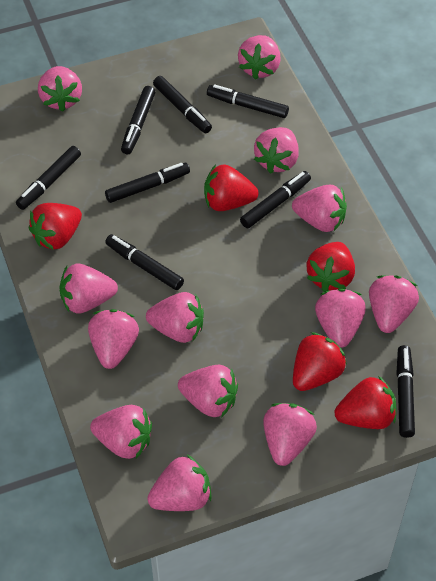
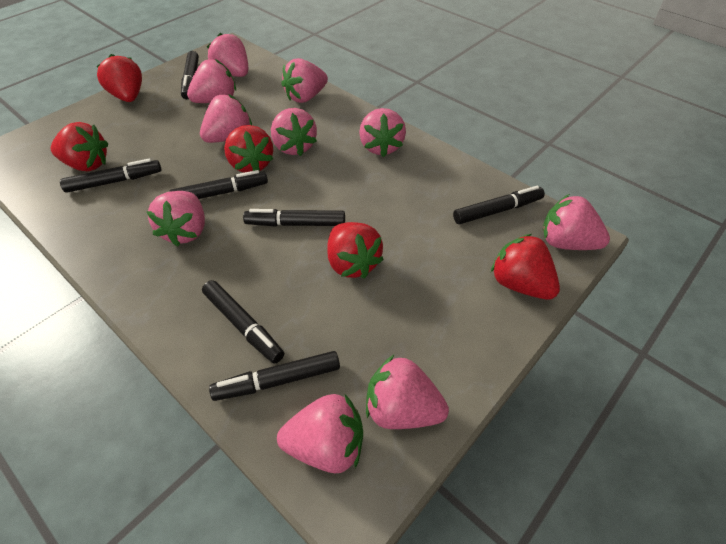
black marker: [16,146,81,210] [105,163,190,203] [105,234,184,290] [121,86,155,154] [153,76,212,133] [207,84,289,118] [240,171,311,228] [396,345,415,438] = 8 -> [60,159,161,193] [169,170,268,199] [181,51,199,99] [202,280,284,364] [209,351,340,401] [243,209,345,227] [453,186,545,224] = 7
pink strawberry: [38,66,82,112] [59,264,118,313] [88,309,139,369] [90,405,152,459] [146,292,204,343] [147,455,212,511] [178,365,238,418] [238,35,281,80] [254,127,299,174] [263,403,317,466] [292,185,347,232] [315,289,366,348] [369,275,419,333] = 13 -> [146,191,205,246] [187,59,236,103] [200,94,252,143] [207,33,248,77] [271,108,317,156] [277,394,363,473] [281,58,328,103] [359,108,406,157] [366,355,449,429] [543,194,610,250] = 10

